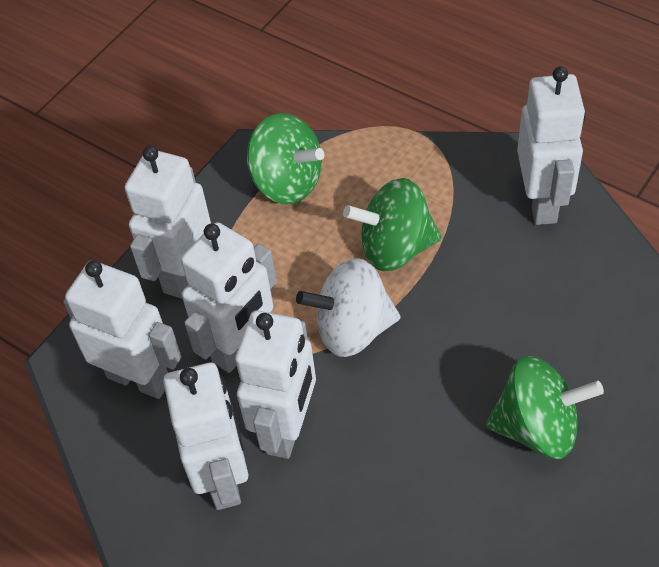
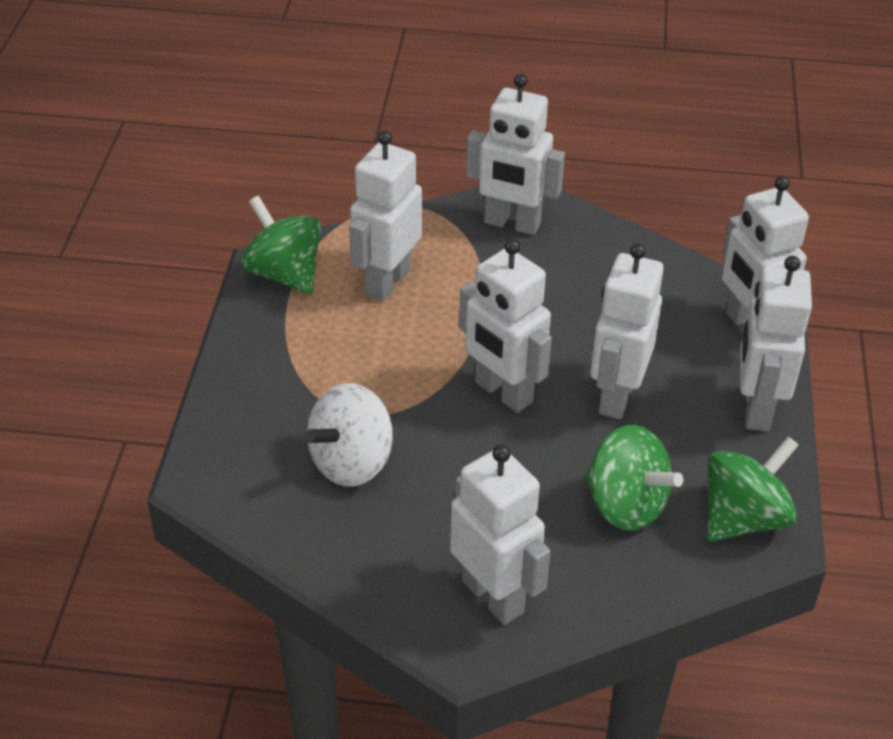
white robot: [63,260,181,399] [125,146,211,298] [163,363,248,510] [181,222,277,373] [235,310,316,459] [517,66,586,225] = 6 -> [349,131,422,301] [450,444,551,625] [459,239,552,413] [466,74,565,235] [590,243,664,419] [722,176,809,326] [740,256,812,431] = 7

